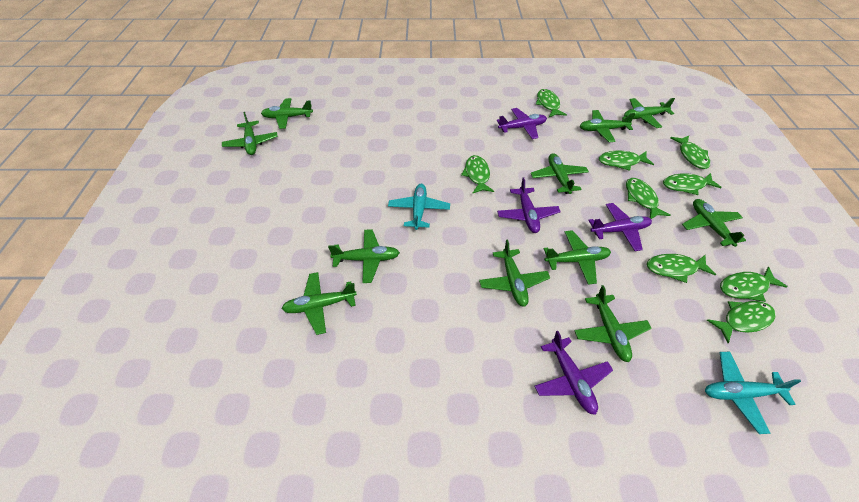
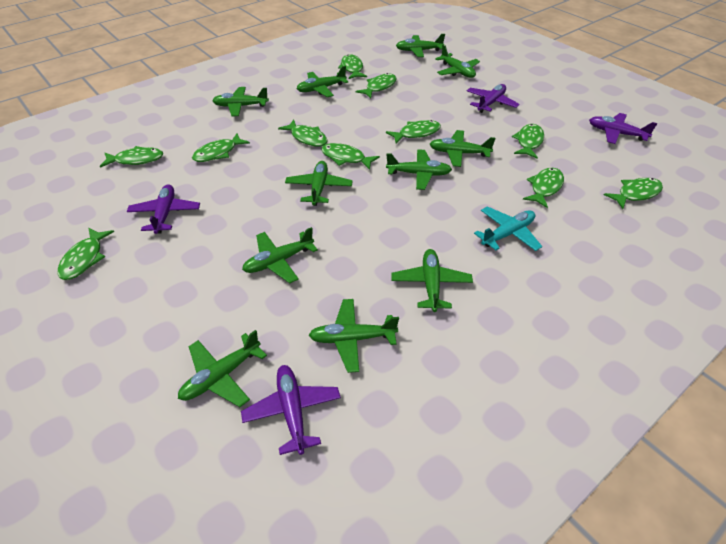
green fish: [461,155,494,194] [536,89,567,117] [599,151,654,171] [626,178,671,219] [647,254,716,283] [663,173,722,195] [670,136,710,169] [707,301,776,343] [720,267,788,302] = 9 -> [58,228,114,280] [100,146,163,168] [192,133,250,162] [278,120,328,147] [321,143,380,170] [338,54,367,79] [355,73,397,98] [386,120,441,144] [512,124,544,159] [523,168,564,208] [604,178,663,209] = 11
turquoise plane: [388,184,450,230] [705,352,801,434] = 2 -> [474,206,542,251] = 1

